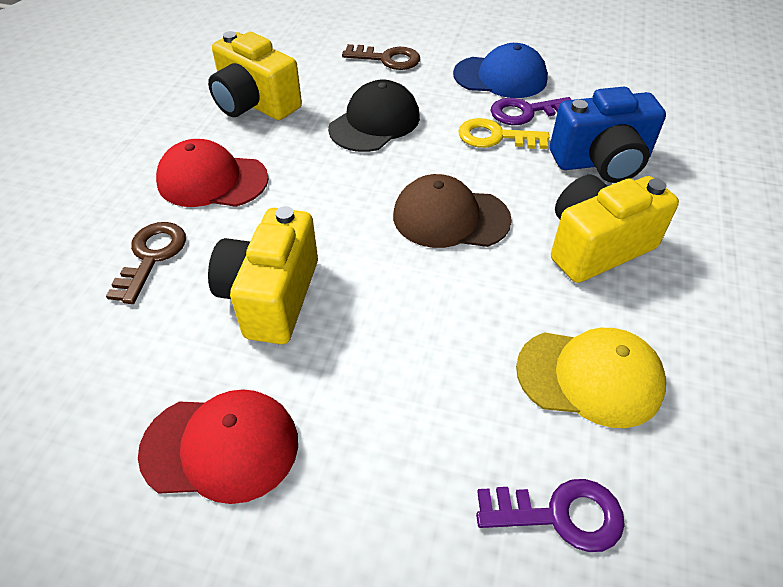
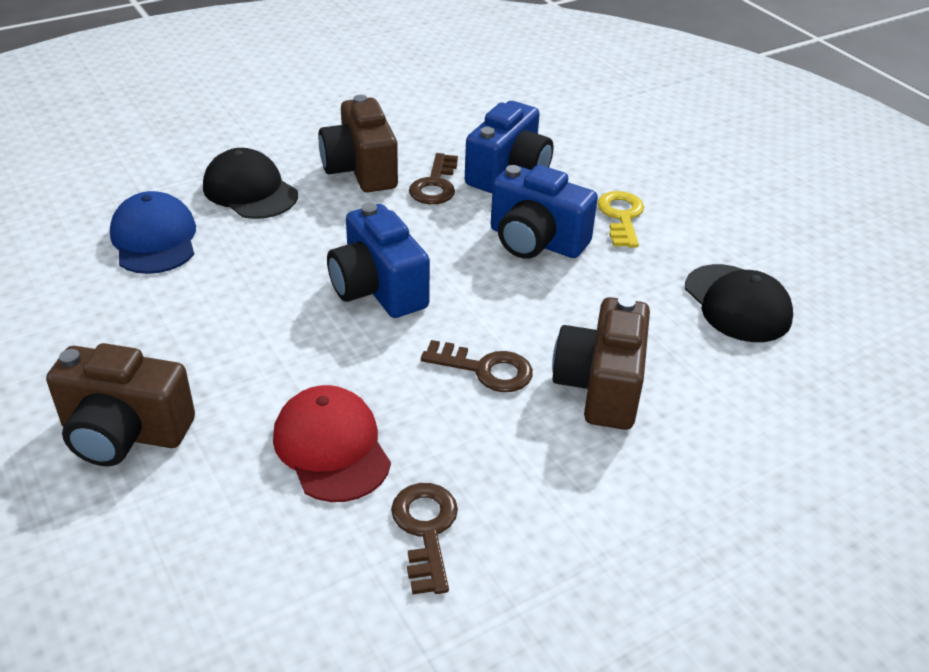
black cap: [328,80,420,152] = 1 -> [203,148,298,219] [685,264,793,342] = 2
blue camera: [550,87,666,183] = 1 -> [327,203,430,318] [465,101,553,193] [491,165,598,259] = 3
brown camera: none = 0 -> [46,343,195,466] [318,95,398,192] [552,296,650,430] = 3
brown cap: [393,174,512,248] = 1 -> none = 0
brown key: [106,222,186,304] [342,44,420,70] = 2 -> [391,483,458,594] [409,153,458,204] [421,340,533,392] = 3
purple key: [476,479,625,552] [490,97,572,125] = 2 -> none = 0
red cap: [138,389,298,504] [156,139,269,207] = 2 -> [273,385,391,502] = 1
yellow camera: [208,31,302,120] [208,206,318,344] [551,175,679,283] = 3 -> none = 0
yellow cap: [516,328,666,428] = 1 -> none = 0

